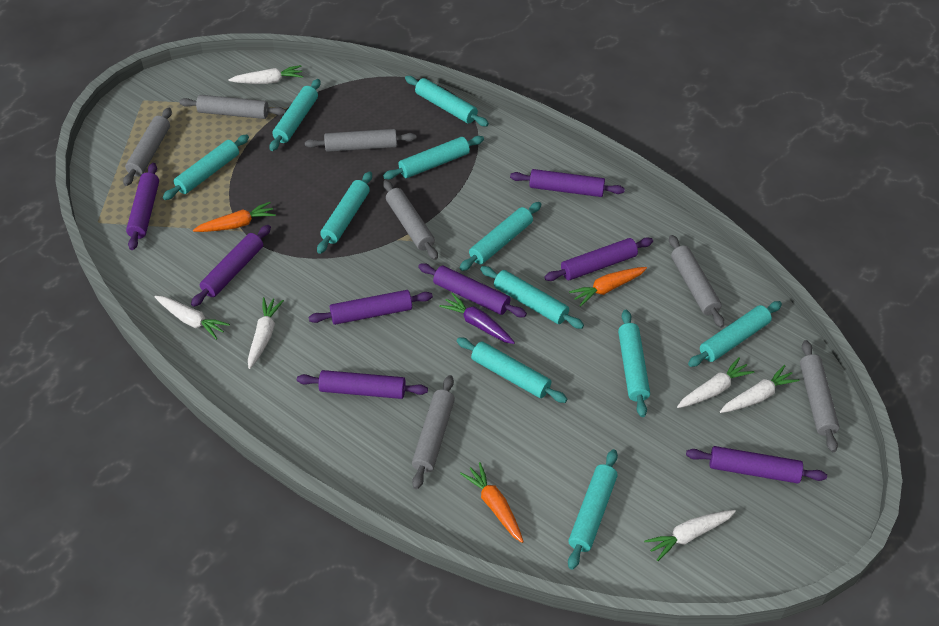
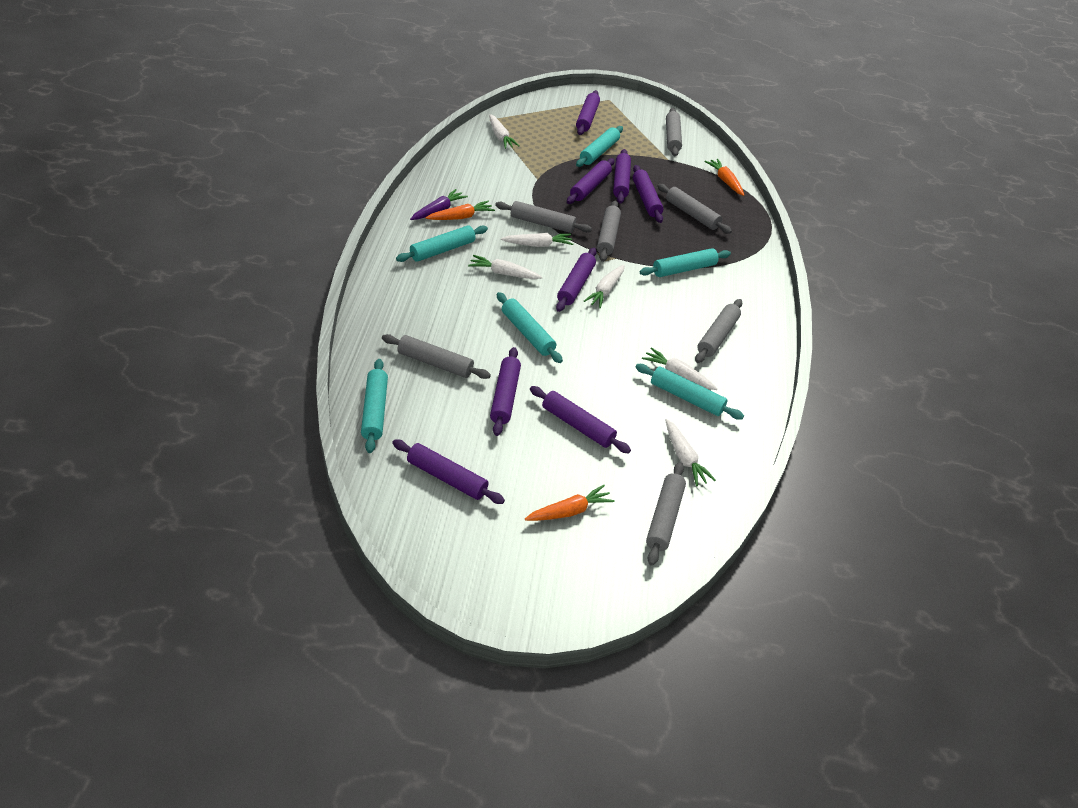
turquoise rolling pin: [163,135,249,200] [269,79,321,151] [317,171,372,254] [383,136,484,179] [405,76,489,126] [457,337,568,403] [460,202,541,271] [480,266,584,329] [568,449,618,570] [618,310,650,417] [688,301,782,367] = 11 -> [361,359,388,453] [396,225,488,262] [497,292,563,363] [576,126,623,167] [635,364,744,420] [640,248,731,277] = 6

